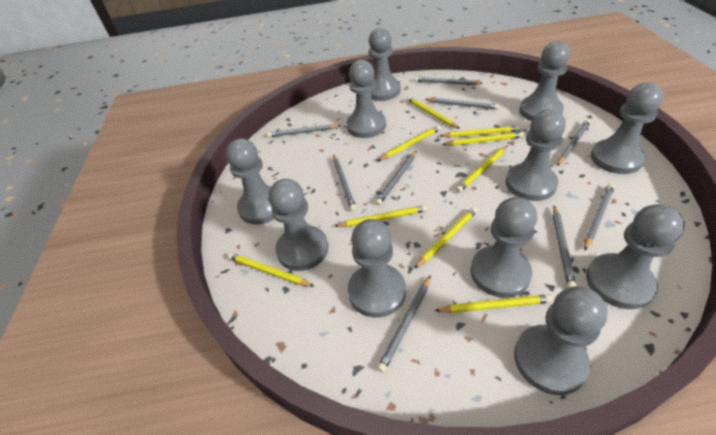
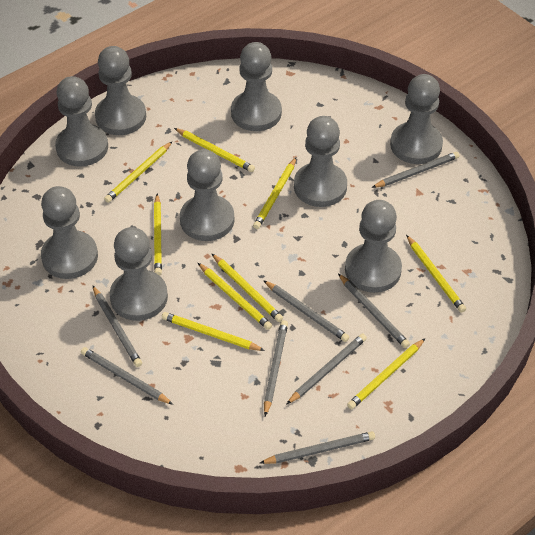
grey pawn: [226,139,275,225] [269,179,328,271] [346,60,386,138] [348,219,406,318] [369,28,401,101] [471,197,537,298] [506,109,566,201] [514,286,608,395] [519,41,570,121] [586,204,685,309] [591,83,664,174] = 11 -> [41,186,98,279] [55,76,108,167] [95,46,146,135] [110,227,168,321] [180,149,235,241] [231,42,282,131] [294,116,347,207] [345,200,402,293] [390,74,443,164] = 9
grey pencil: [267,124,341,137] [333,154,356,211] [375,150,417,205] [377,275,431,373] [414,77,483,85] [425,98,499,110] [553,205,576,287] [557,119,591,166] [584,184,615,251] = 9 -> [81,347,173,405] [93,286,142,367] [260,431,375,464] [263,280,349,342] [264,320,288,416] [286,334,367,405] [338,274,410,348] [371,152,459,188] = 8

